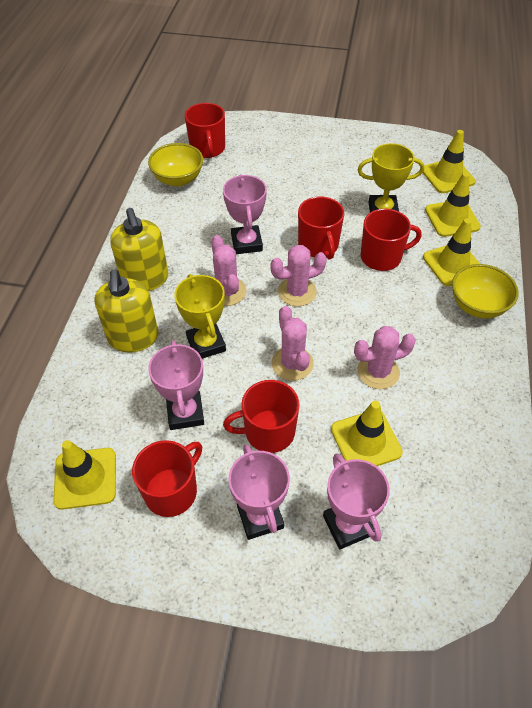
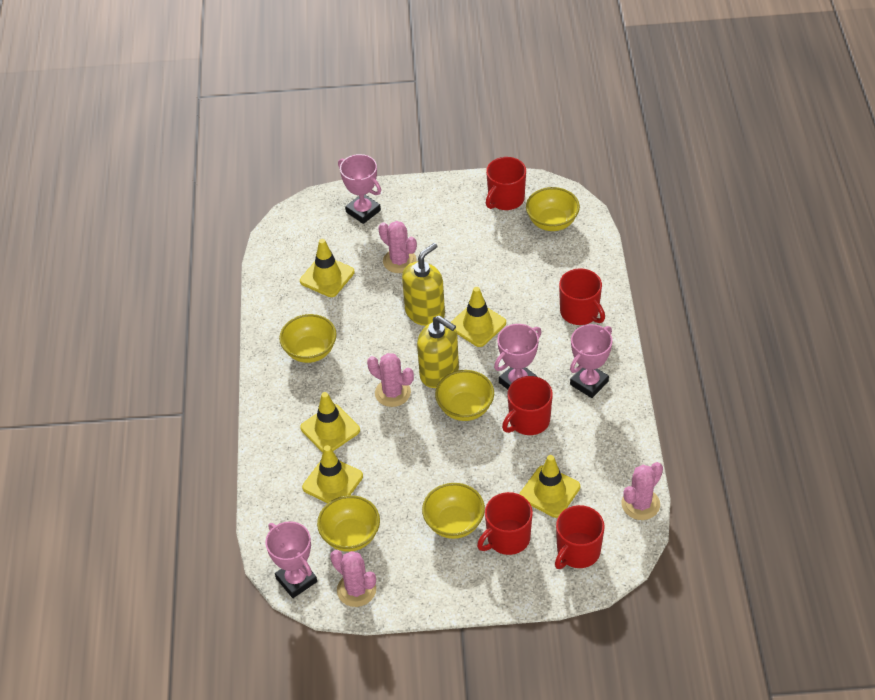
yellow bowl: [148,143,203,187] [452,264,519,319] = 2 -> [279,314,337,363] [317,495,380,552] [422,483,485,539] [435,370,494,421] [526,187,580,231] = 5
yellow trophy: [174,274,226,359] [358,143,424,212] = 2 -> none = 0

